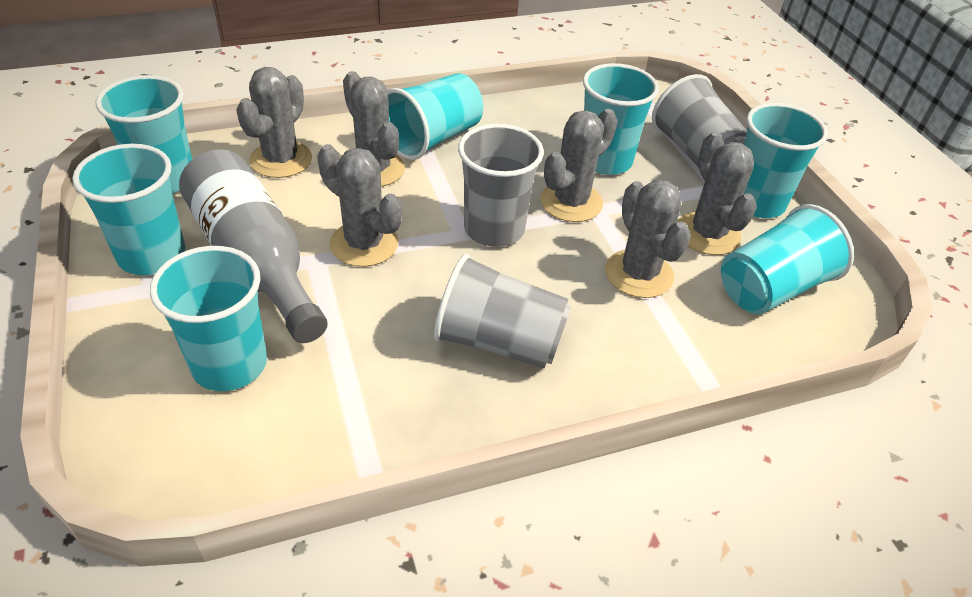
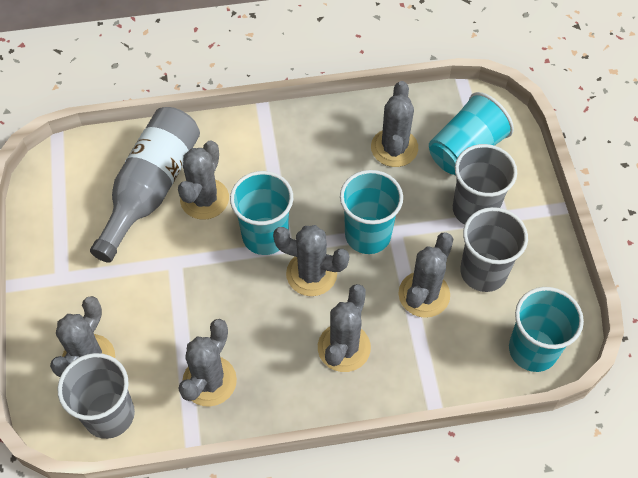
grey cactus: [236,67,312,178] [317,144,402,267] [343,71,405,187] [540,109,618,222] [605,180,691,298] [677,132,757,255] = 6 -> [50,296,115,377] [178,140,229,220] [178,319,237,407] [273,225,349,296] [318,284,371,372] [371,81,418,167] [398,232,453,318] = 7
turquoise cup: [72,144,185,275] [96,75,192,194] [150,246,267,391] [387,73,483,160] [583,63,659,175] [721,204,854,314] [743,103,828,218] = 7 -> [230,171,293,255] [340,170,403,254] [429,92,514,175] [509,287,584,372] = 4

